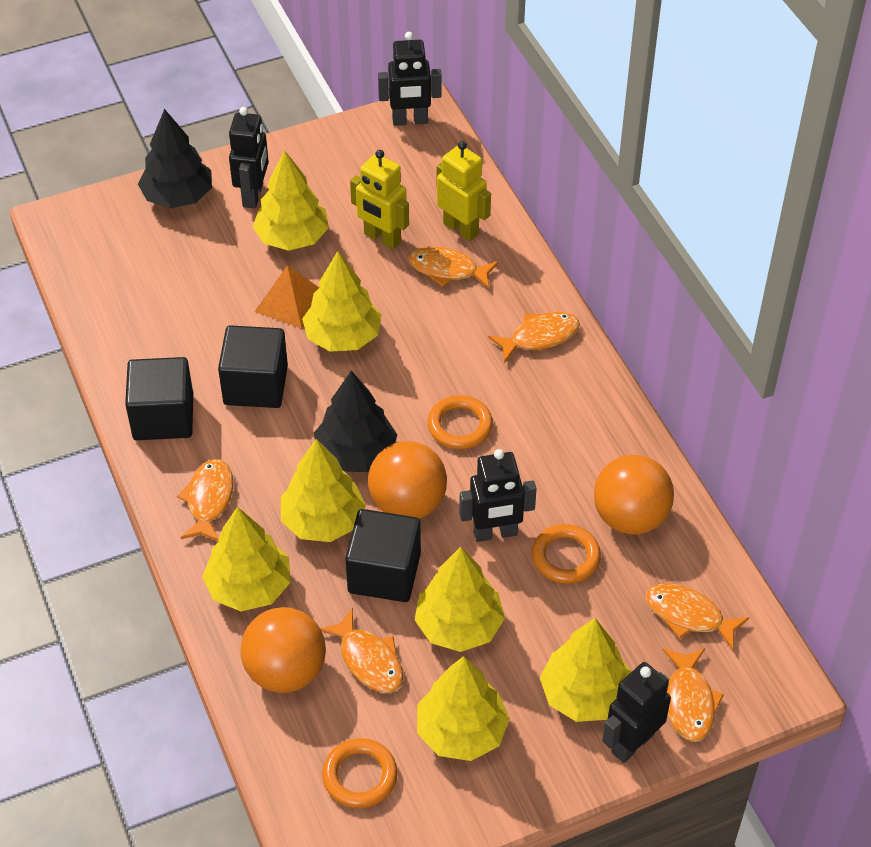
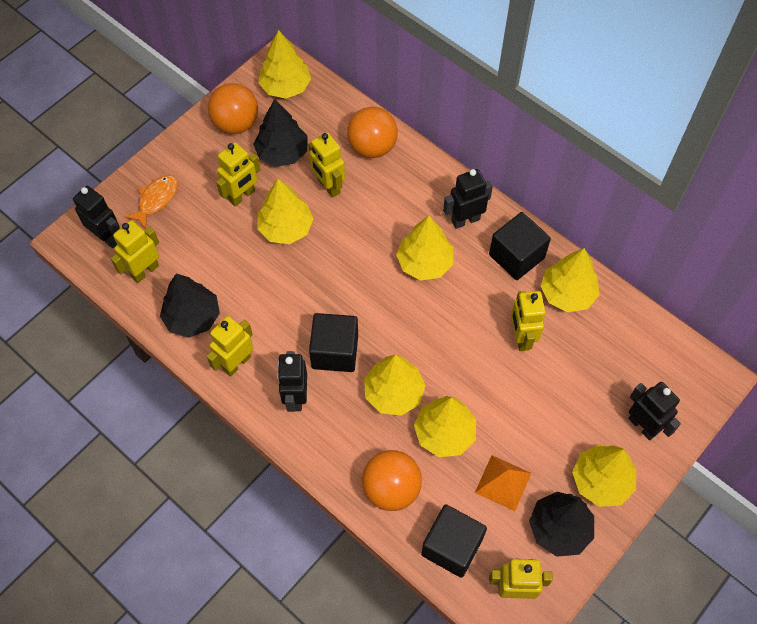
black tree: [138,109,212,208] [314,370,397,472] = 2 -> [160,274,220,338] [253,99,308,167] [529,492,594,557] = 3
orange fish: [177,459,233,541] [320,608,403,693] [408,247,499,288] [488,312,580,363] [645,584,749,650] [663,648,724,742] = 6 -> [125,175,178,229] = 1
orange ring: [322,738,398,808] [427,395,493,449] [532,524,601,584] = 3 -> none = 0
yellow robot: [350,150,409,249] [437,141,491,241] = 2 -> [111,220,159,283] [206,316,253,377] [216,142,260,207] [309,132,345,198] [489,559,553,599] [511,291,545,351] = 6

